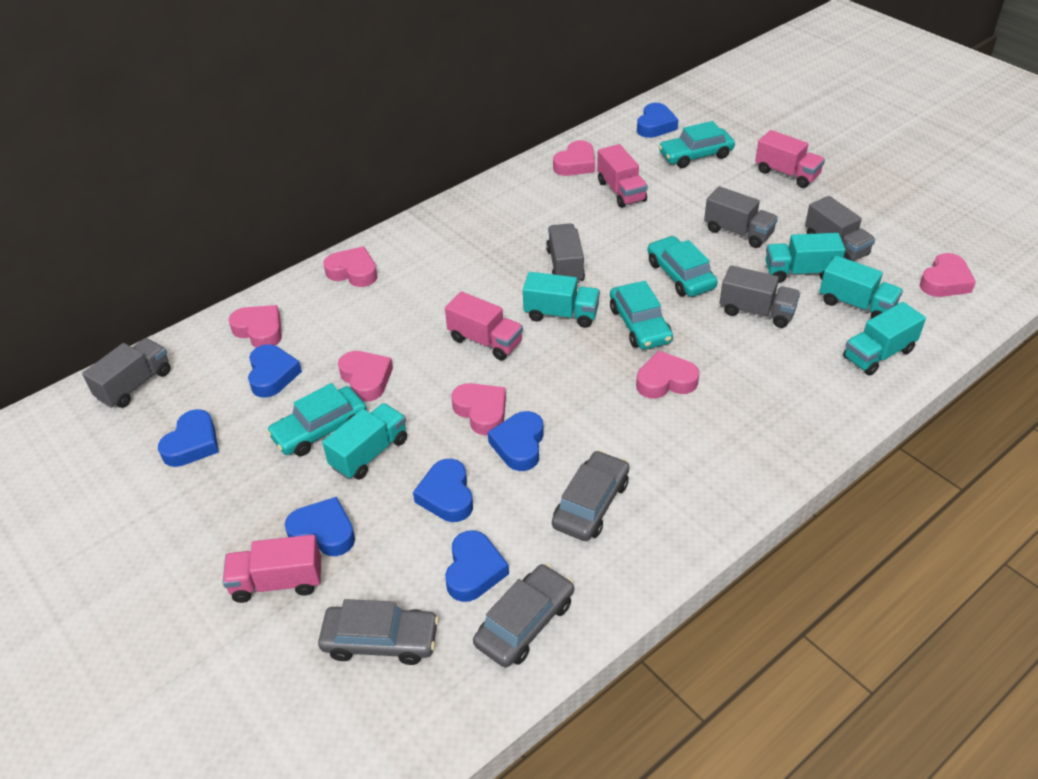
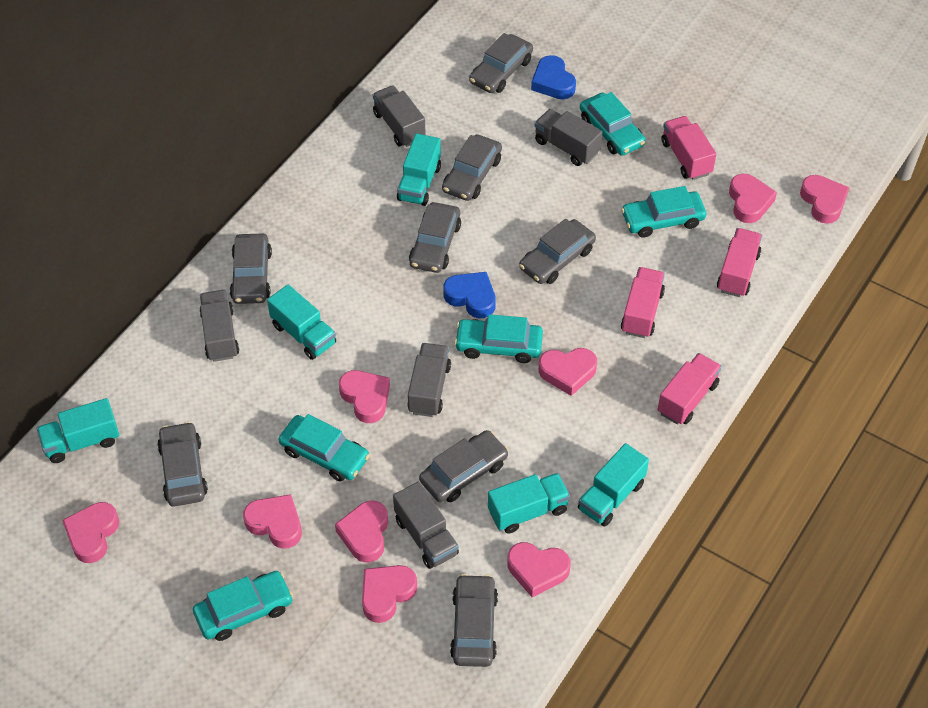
blue heart: [158,409,219,467] [248,344,302,397] [285,497,355,556] [413,459,473,522] [445,530,509,602] [488,411,544,471] [637,103,679,138] = 7 -> [443,272,496,318] [531,55,576,99] = 2
grey car: [318,599,439,665] [473,564,574,668] [552,450,629,541] = 3 -> [157,422,208,507] [230,233,272,304] [409,202,461,273] [419,430,509,502] [442,134,502,201] [450,574,498,667] [469,33,533,93] [519,219,596,284] = 8
pink heart: [229,305,282,348] [323,246,377,287] [338,351,393,402] [452,383,506,435] [553,140,595,176] [636,350,699,399] [920,253,976,297] = 7 -> [62,502,119,563] [243,494,302,549] [335,500,388,563] [339,370,390,423] [362,565,417,623] [507,542,570,598] [538,348,597,396] [729,174,777,223] [800,175,849,224] = 9
turquoise car: [267,383,367,456] [610,281,673,350] [647,236,718,297] [658,121,735,168] = 4 -> [193,571,293,641] [279,414,370,482] [454,314,543,363] [580,92,646,156] [621,186,706,238] = 5

